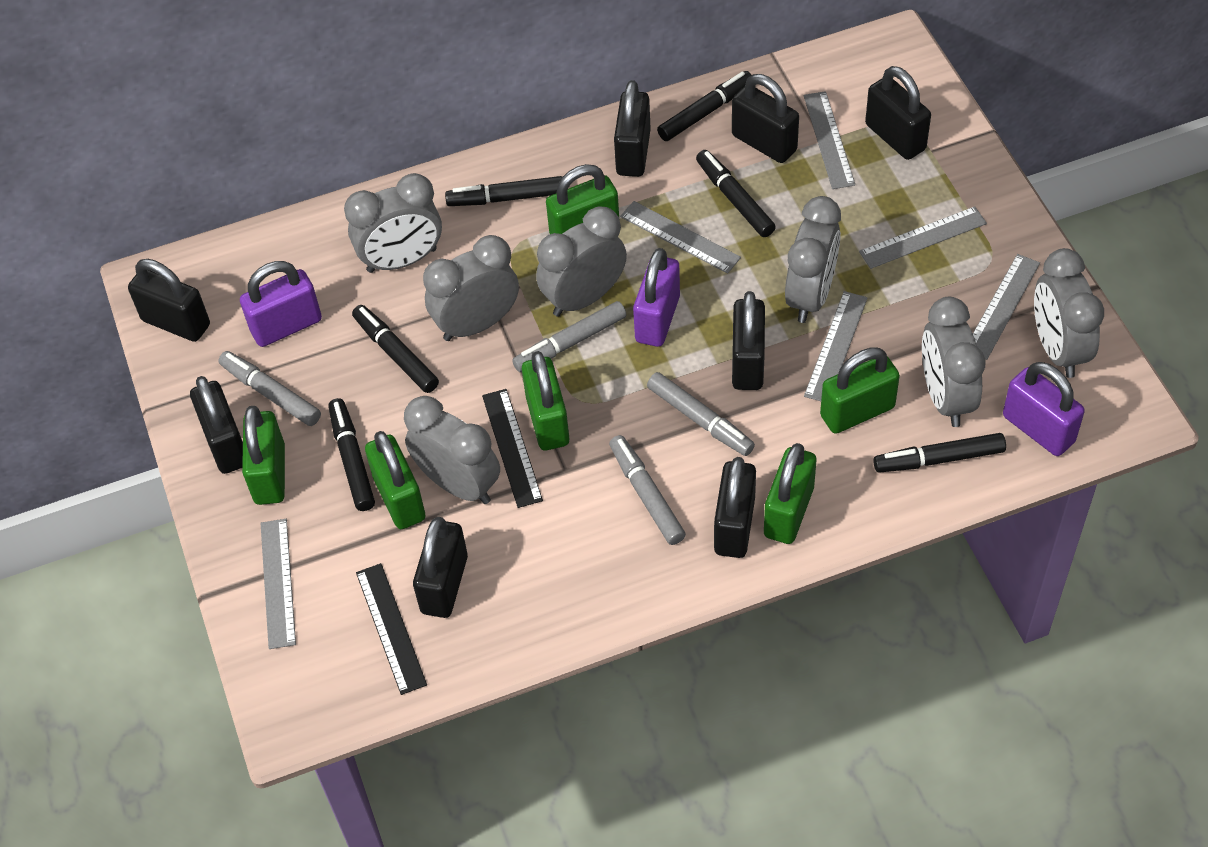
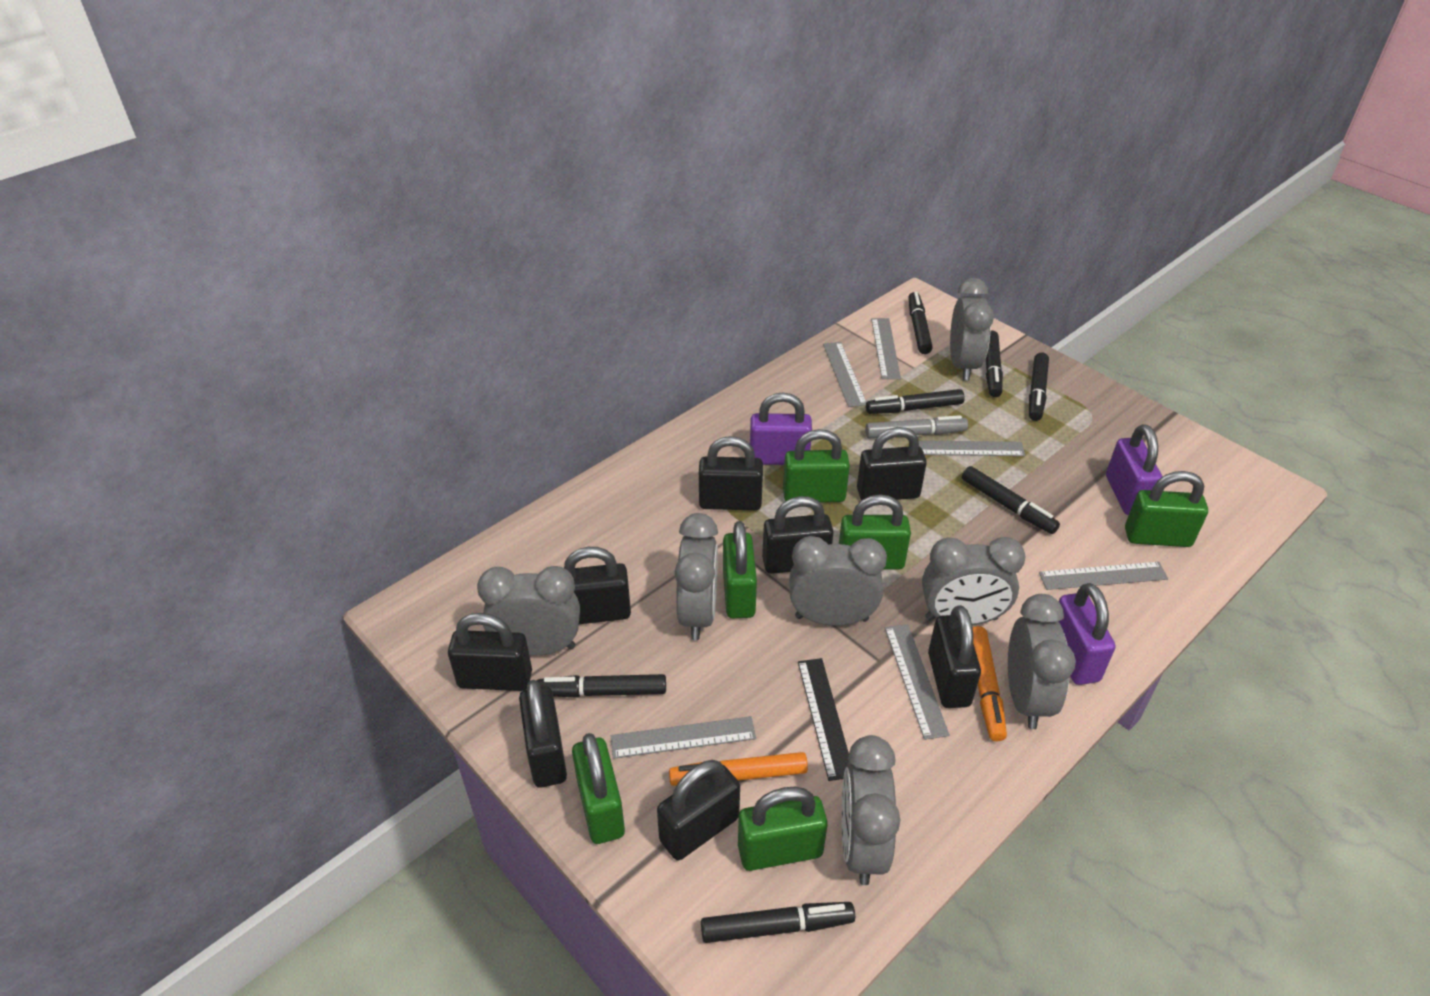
black marker: [328,398,375,511] [352,305,439,393] [445,176,562,206] [657,71,751,141] [696,150,776,237] [873,433,1006,473] = 6 -> [537,674,666,698] [701,902,855,943] [866,389,965,414] [908,292,933,354] [962,466,1060,534] [986,330,1003,397] [1029,353,1049,421] = 7
black ruler: [356,563,427,695] [482,389,543,508] = 2 -> [798,658,849,781] = 1
grey marker: [218,351,321,426] [512,301,627,372] [609,435,686,545] [647,372,755,456] = 4 -> [865,415,968,439] = 1
orange marker: none = 0 -> [669,752,808,786] [973,626,1007,741] = 2

